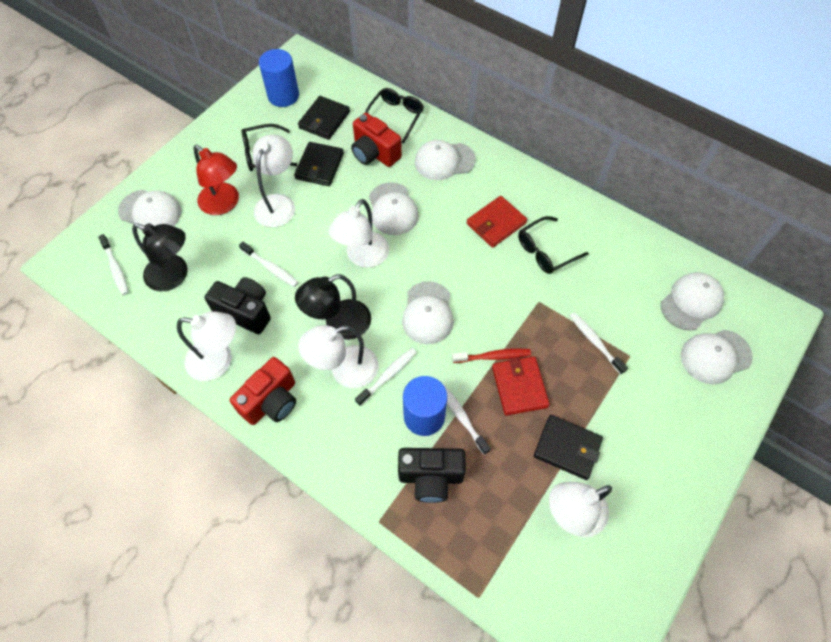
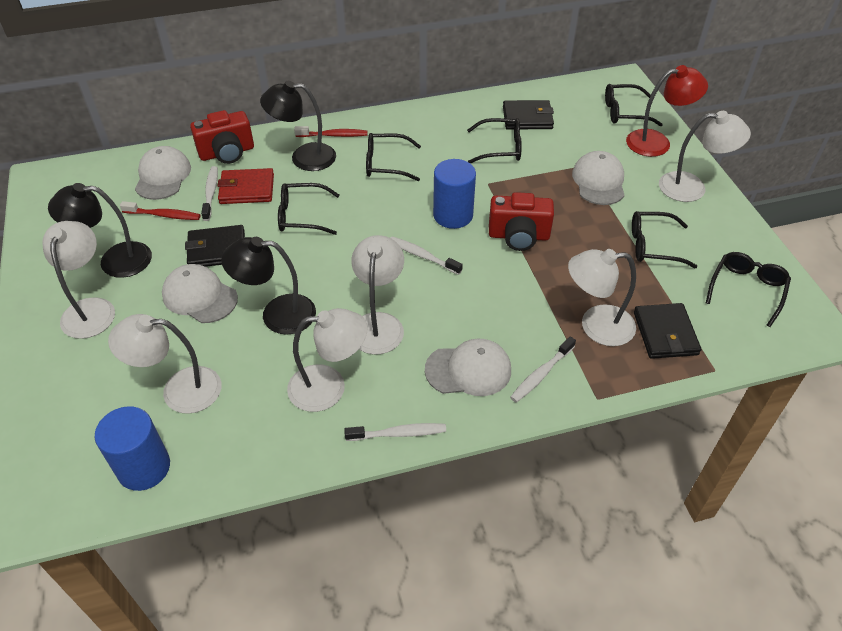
black camera: [205,277,271,334] [398,448,466,503] = 2 -> none = 0
black glasses: [241,124,297,171] [365,88,424,144] [518,216,589,274] = 3 -> [278,183,339,235] [366,133,421,181] [467,118,522,163] [605,84,663,126] [632,211,697,268] [706,252,791,327] = 6
black lamp: [132,223,188,291] [295,274,371,340] = 2 -> [48,183,152,278] [221,237,316,335] [260,81,336,171] = 3
red toothbrush: [452,349,531,363] = 1 -> [120,201,200,220] [294,126,367,137] = 2
red wallet: [467,196,527,248] [492,356,550,415] = 2 -> [217,168,274,204] = 1
white cap: [118,190,182,231] [369,182,419,235] [402,281,454,344] [415,140,476,180] [661,272,724,330] [681,330,753,384] = 6 -> [135,146,191,200] [162,264,238,323] [425,339,511,396] [572,151,625,205] = 4
white lamp: [177,312,236,381] [253,135,295,227] [298,325,379,388] [329,199,389,268] [549,482,612,537] = 5 -> [42,221,115,339] [108,314,222,414] [287,308,367,412] [351,235,404,354] [568,249,636,346] [659,111,751,202] = 6
white toothbrush: [98,234,129,295] [239,242,298,287] [355,348,417,406] [443,384,491,455] [570,312,628,375] = 5 -> [201,166,218,221] [344,423,446,441] [390,237,463,275] [510,337,576,402] = 4

